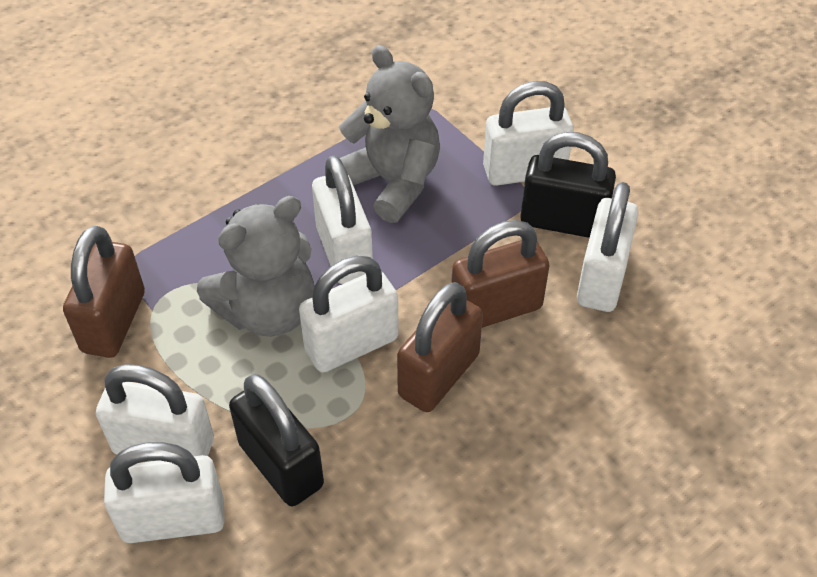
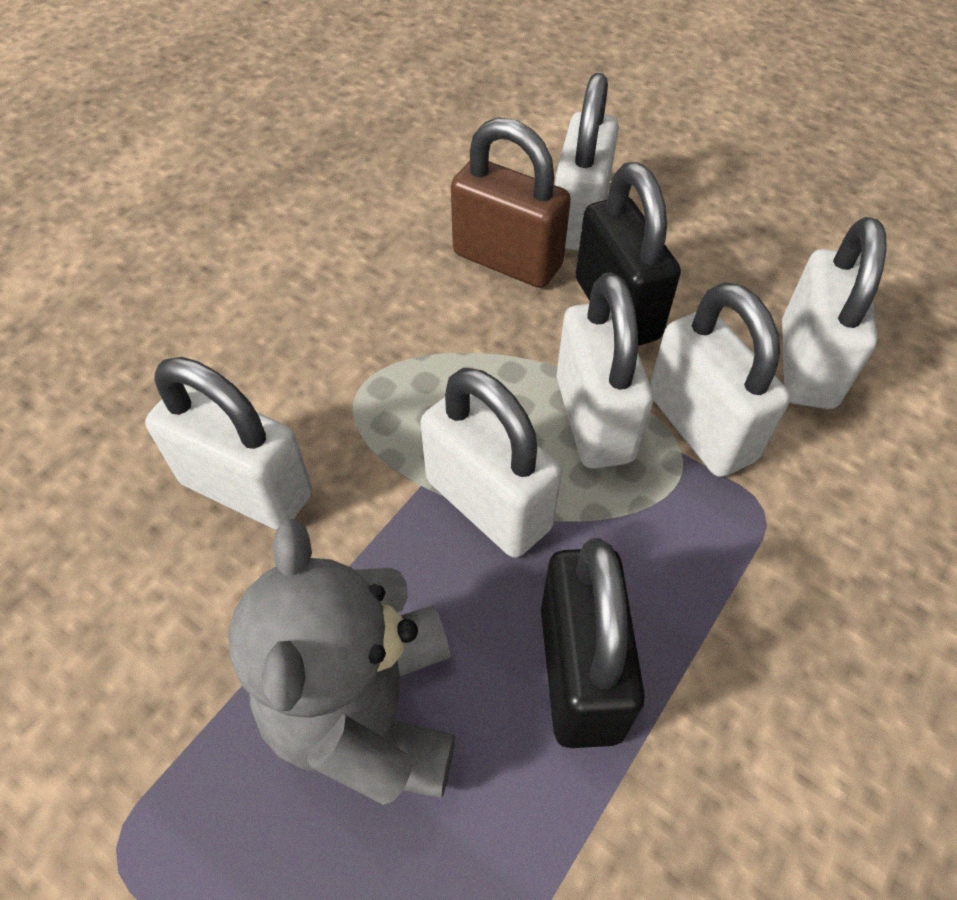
brown padlock: [63,226,145,358] [397,282,483,412] [451,220,550,328] = 3 -> [451,117,571,288] = 1
grey teddy bear: [197,196,314,337] [339,45,440,223] = 2 -> [228,519,455,805] = 1

